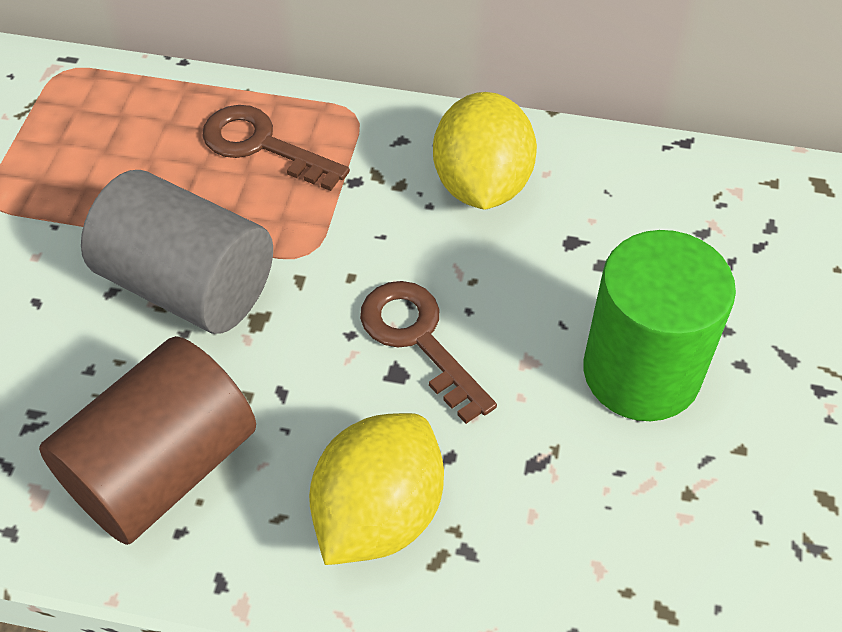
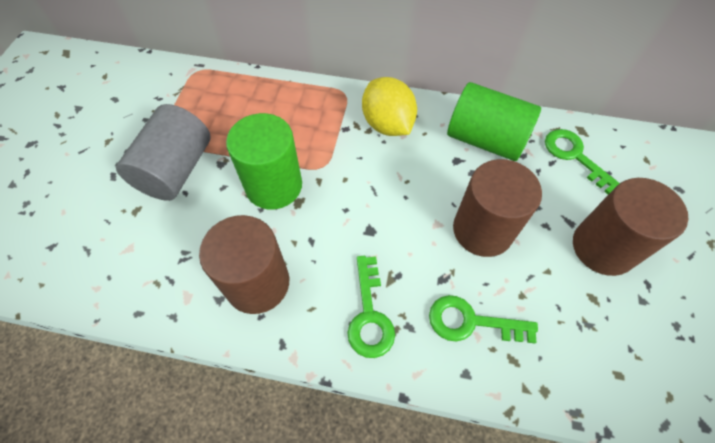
brown cylinder: [39,336,256,545] = 1 -> [199,215,289,314] [453,159,542,257] [573,178,689,276] = 3
brown key: [202,105,350,191] [360,281,497,424] = 2 -> none = 0
green cylinder: [583,230,736,421] = 1 -> [226,113,302,209] [447,82,541,161] = 2
green key: none = 0 -> [347,256,395,358] [429,295,538,343] [545,129,620,195] = 3
yellow lemon: [309,413,444,565] [433,92,537,210] = 2 -> [362,77,417,136] = 1

